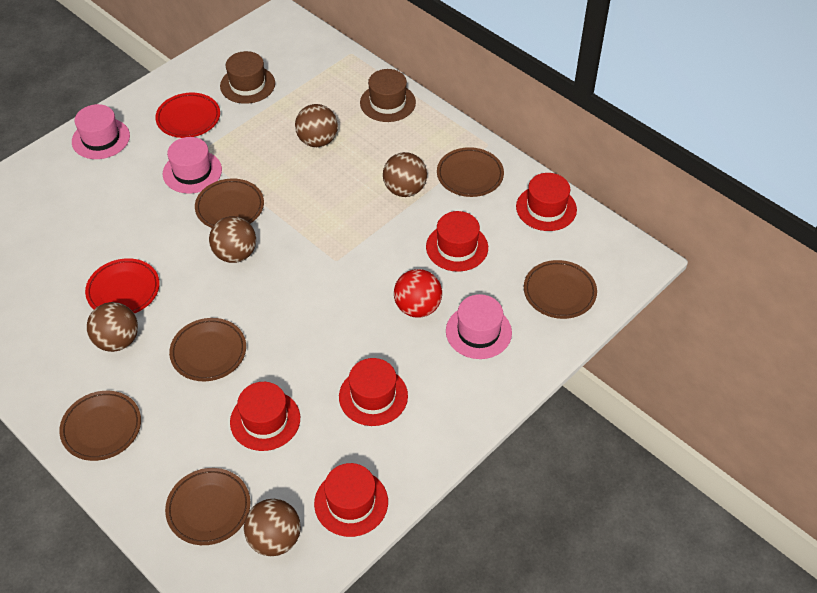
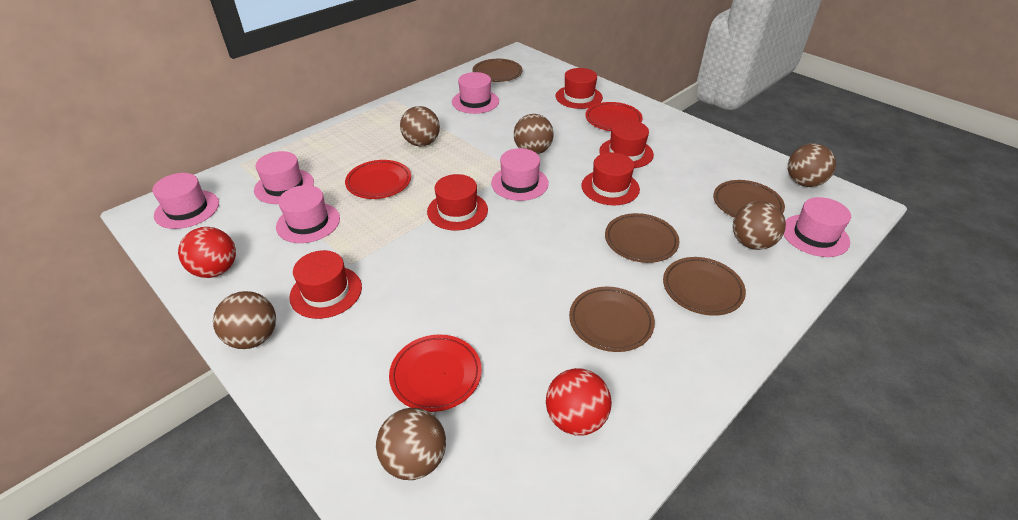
brown ball: [87,302,138,352] [209,216,256,263] [244,499,301,556] [295,104,338,147] [383,152,427,197] = 5 -> [213,291,276,349] [376,408,446,480] [400,106,440,146] [514,114,554,154] [733,201,786,250] [788,143,836,187] = 6
brown hat: [220,51,275,104] [360,69,416,122] = 2 -> none = 0
brown plate: [59,391,141,461] [165,468,250,545] [169,318,246,381] [195,178,264,228] [437,147,504,197] [524,260,597,319] = 6 -> [472,59,523,82] [569,287,655,352] [605,213,679,263] [663,257,746,316] [713,180,785,217] = 5
pink hat: [72,104,130,159] [163,137,222,194] [446,294,512,359] = 3 -> [152,173,219,229] [254,151,314,204] [276,185,340,243] [452,72,499,114] [491,148,549,201] [784,197,851,257] = 6
red ball: [394,269,442,318] = 1 -> [178,227,236,278] [546,368,612,436] = 2
red plate: [85,258,160,314] [155,93,220,138] = 2 -> [345,160,411,199] [389,334,482,412] [585,102,643,131] = 3

